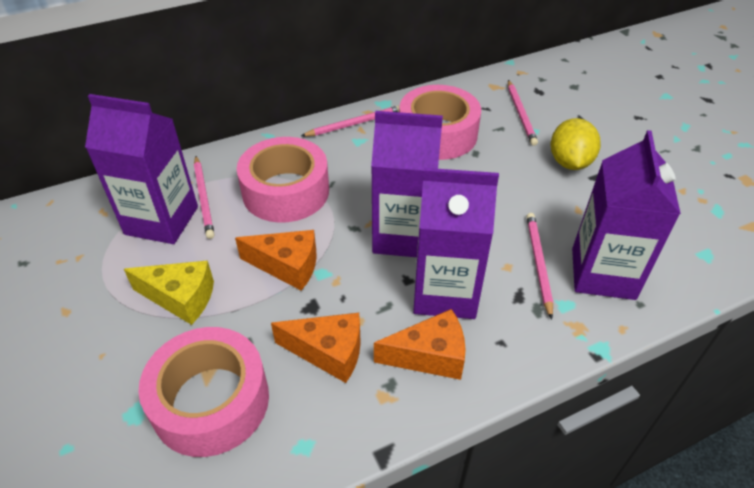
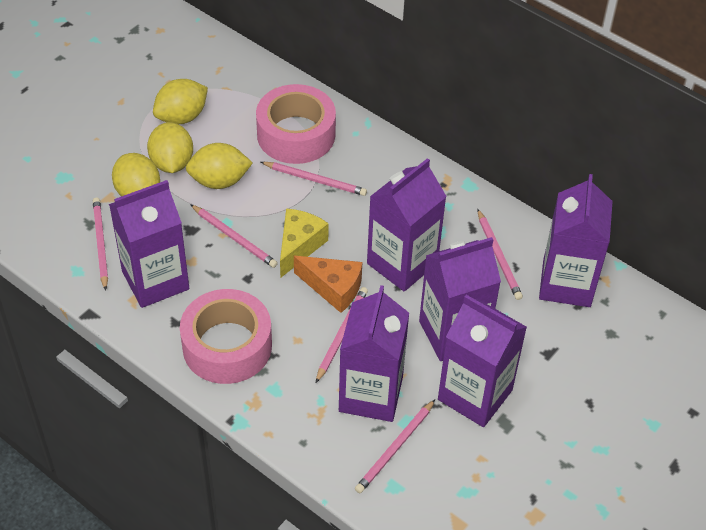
orange cheese: [235,230,316,291] [271,313,361,383] [374,309,466,380] = 3 -> [294,256,362,313] = 1
pink pencil: [194,156,215,239] [301,105,400,136] [508,80,538,146] [526,213,553,319] = 4 -> [93,198,108,291] [190,204,278,268] [261,162,367,196] [316,287,368,383] [355,400,435,493] [477,209,523,300] = 6
pink tape: [138,327,269,457] [237,137,329,223] [399,85,481,160] = 3 -> [180,289,272,384] [256,84,336,164] = 2
purple carton: [85,94,198,244] [371,111,443,257] [413,168,499,319] [572,130,681,300] = 4 -> [109,180,189,308] [339,285,409,422] [367,158,447,291] [419,237,501,361] [438,295,527,427] [539,174,613,307] = 6
yellow lemon: [551,118,601,170] = 1 -> [112,153,160,196] [147,122,193,173] [153,79,208,124] [186,143,253,189] = 4

